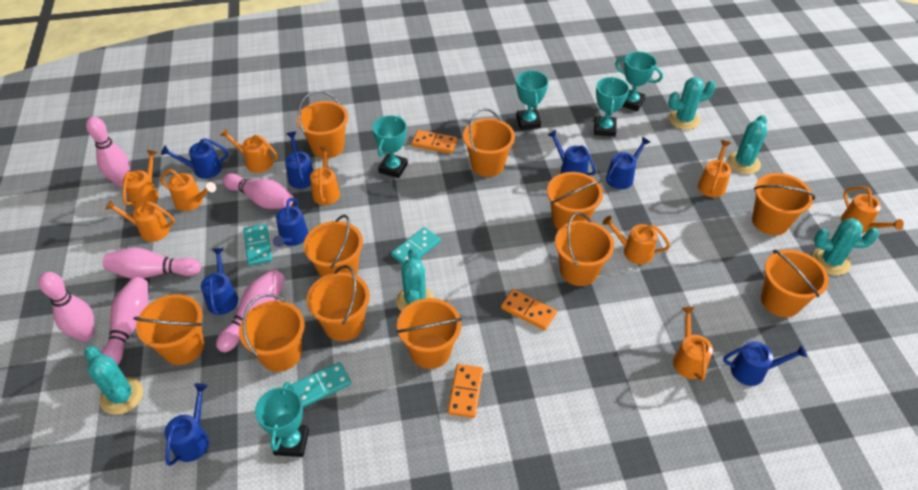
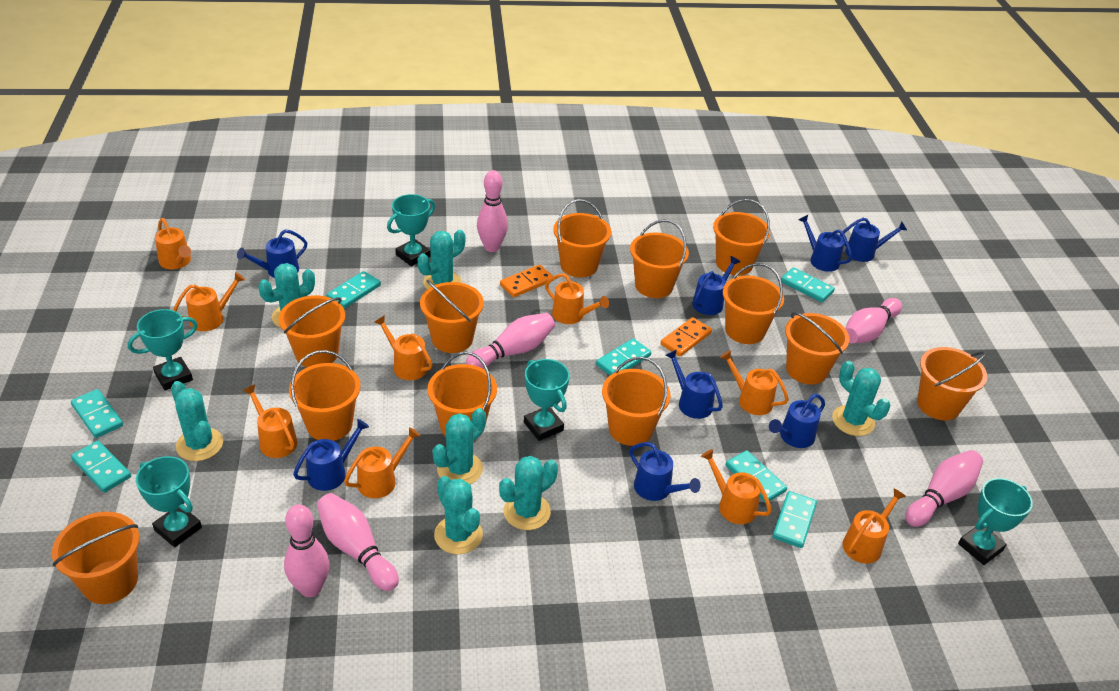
orange bucket: [133,294,204,365] [239,294,305,372] [297,90,348,158] [304,215,363,278] [307,265,370,341] [396,298,462,369] [463,108,515,177] [547,172,603,230] [555,212,614,286] [752,173,815,235] [761,250,829,317] = 11 -> [52,512,139,604] [279,295,345,367] [289,350,360,441] [420,280,484,353] [428,352,497,436] [553,199,611,278] [602,357,671,446] [630,219,689,298] [713,199,770,275] [723,263,784,344] [785,312,849,385] [917,347,987,420] = 12
orange domino: [412,130,457,154] [448,364,483,418] [501,289,557,330] = 3 -> [500,265,553,297] [661,317,712,356] = 2
turquoise cactus: [84,346,143,415] [396,247,434,312] [668,77,716,130] [727,115,767,174] [812,218,879,275] = 5 -> [171,381,223,461] [258,263,315,328] [418,230,465,289] [433,408,486,484] [434,476,483,554] [499,456,558,530] [832,361,891,436] = 7
turquoise domino: [243,224,272,266] [291,362,351,407] [391,227,441,265] = 3 -> [71,389,123,438] [71,440,131,493] [327,271,381,309] [596,338,651,375] [726,450,787,503] [773,491,817,548] [781,267,835,302] = 7

